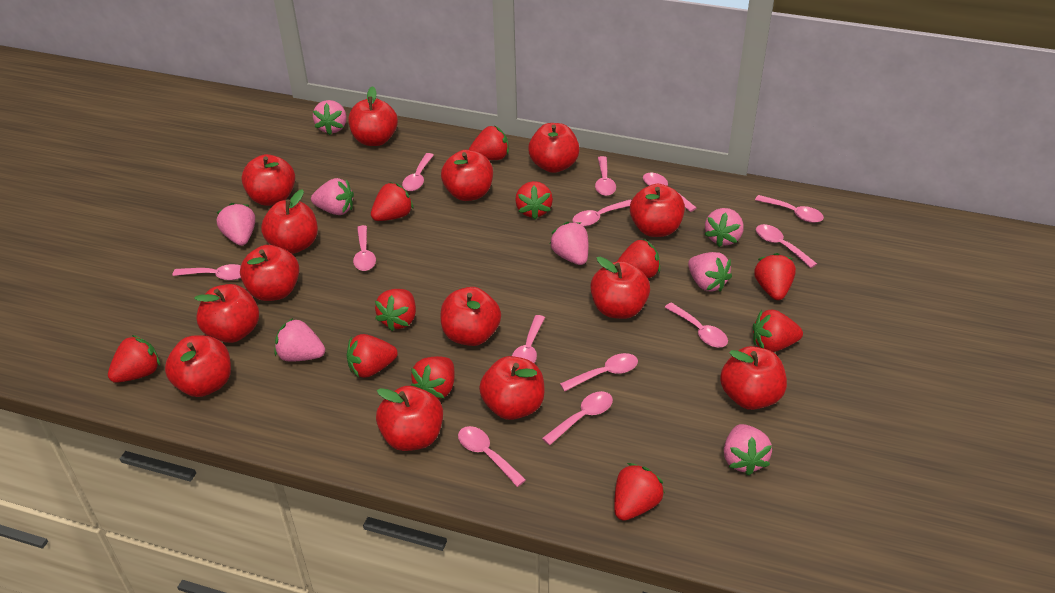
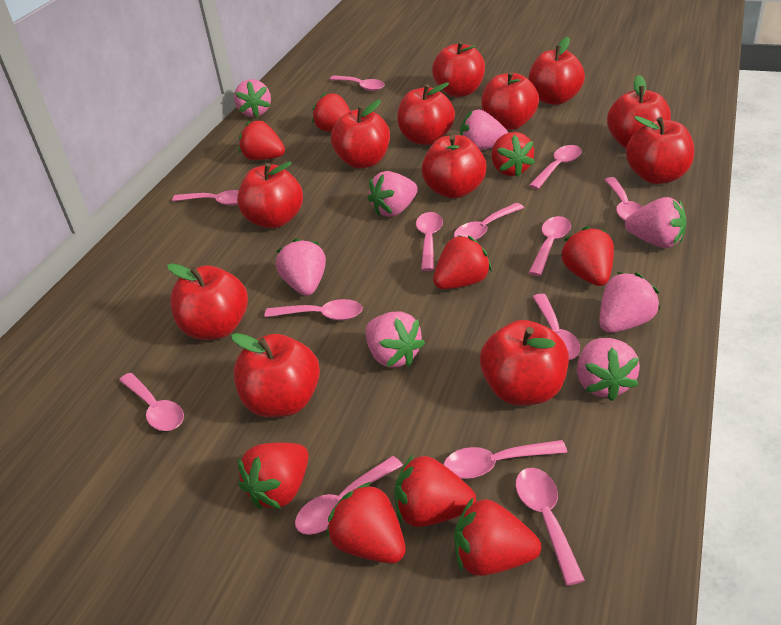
red apple: [165,335,231,397] [194,284,259,343] [240,245,299,301] [241,154,295,206] [261,189,318,254] [349,86,398,146] [376,386,443,451] [441,150,493,201] [441,287,501,346] [479,356,545,420] [528,123,580,173] [590,257,650,319] [630,184,685,237] [720,346,787,410] = 14 -> [167,263,248,340] [231,333,320,417] [237,161,303,228] [331,99,390,168] [397,82,455,145] [421,135,486,199] [432,41,485,97] [480,320,569,405] [481,71,539,130] [528,37,585,105] [607,75,671,148] [626,116,694,184] = 12
red strawberry: [108,335,160,383] [347,334,398,378] [371,182,413,221] [375,289,416,331] [411,356,455,399] [469,126,509,160] [515,181,553,219] [614,463,665,521] [617,239,660,278] [753,310,803,352] [754,253,796,300] = 11 -> [238,443,309,509] [239,121,285,160] [312,93,350,132] [327,482,406,563] [394,455,476,527] [433,235,492,289] [454,498,541,576] [491,132,535,177] [561,226,614,286] = 9

